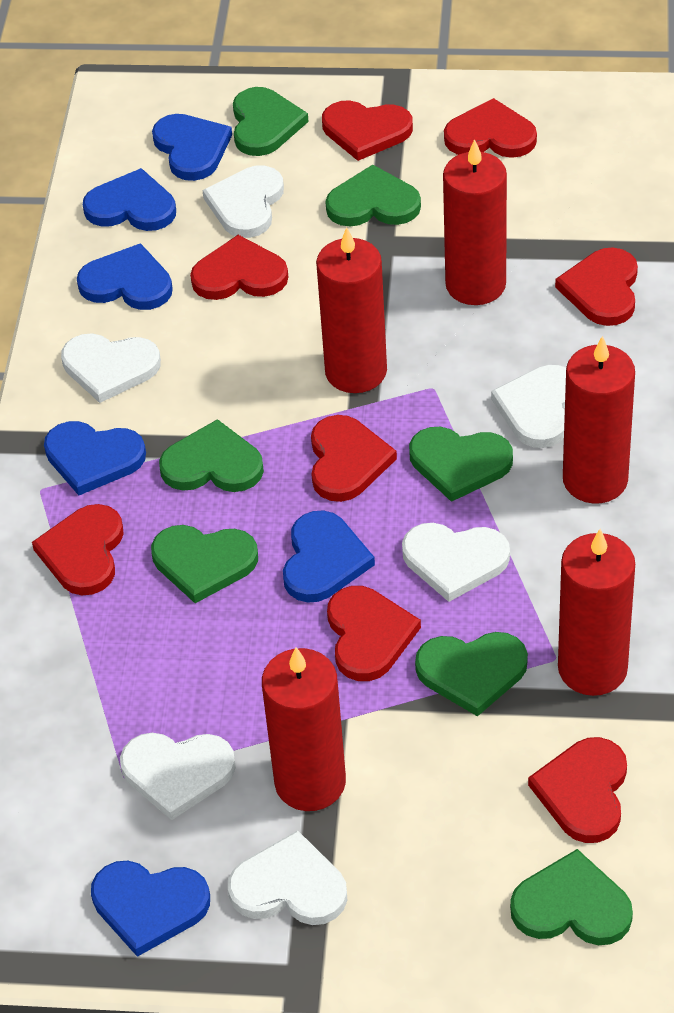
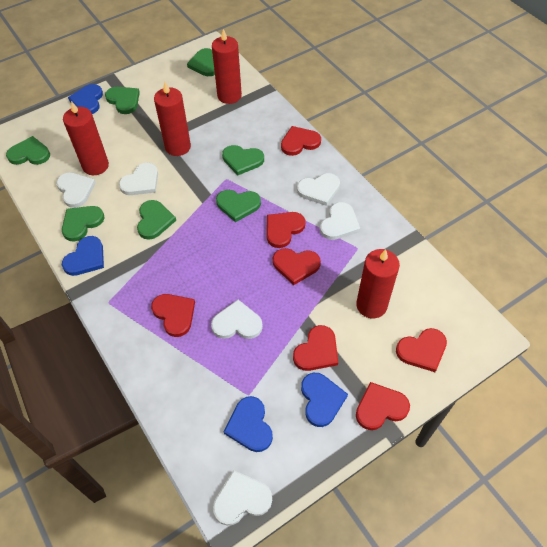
blue heart: [44,421,146,495] [77,243,173,310] [83,168,176,231] [91,861,210,957] [152,114,232,181] [283,510,375,602] = 6 -> [62,236,104,276] [68,84,103,114] [224,396,273,452] [301,373,348,427] = 4
red candle: [262,647,346,811] [316,227,387,393] [443,139,507,305] [558,529,635,696] [563,336,635,503] = 5 -> [63,101,109,175] [154,82,191,156] [212,29,242,104] [356,249,400,319] = 4
red heart: [32,504,124,595] [190,235,288,300] [311,415,397,502] [322,100,413,161] [327,586,421,681] [444,98,537,158] [528,737,627,843] [555,247,638,326] = 8 -> [151,294,195,337] [267,212,306,248] [273,248,321,285] [281,126,321,156] [293,325,338,371] [356,382,410,430] [396,328,447,372] = 7

